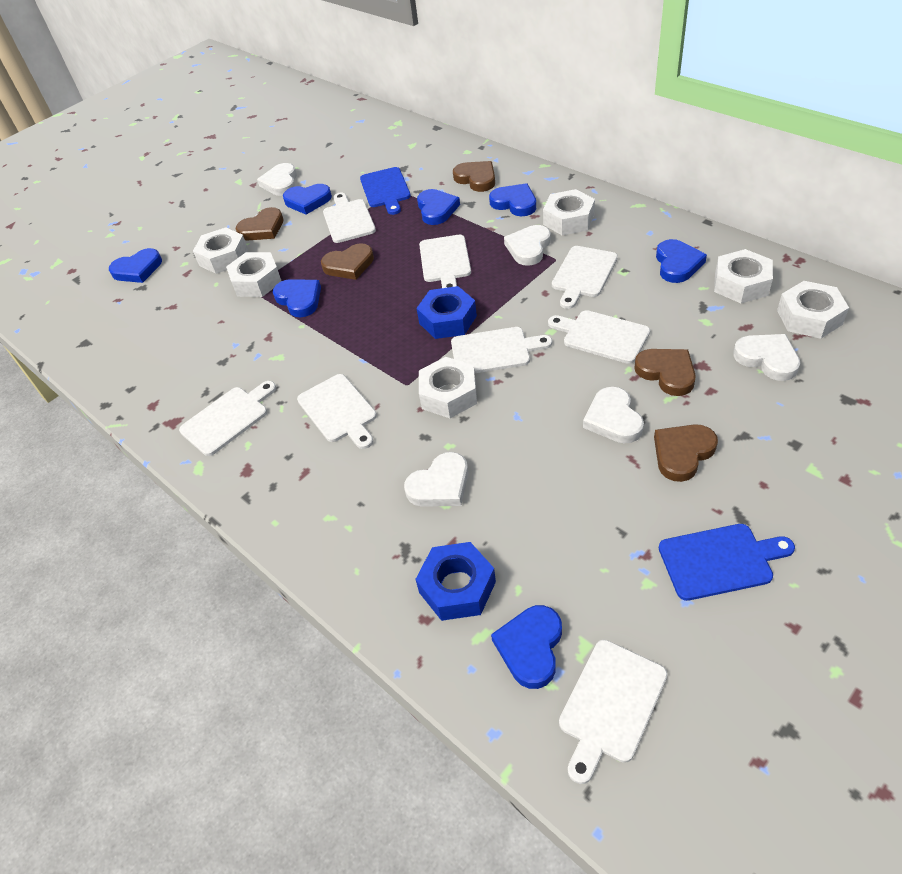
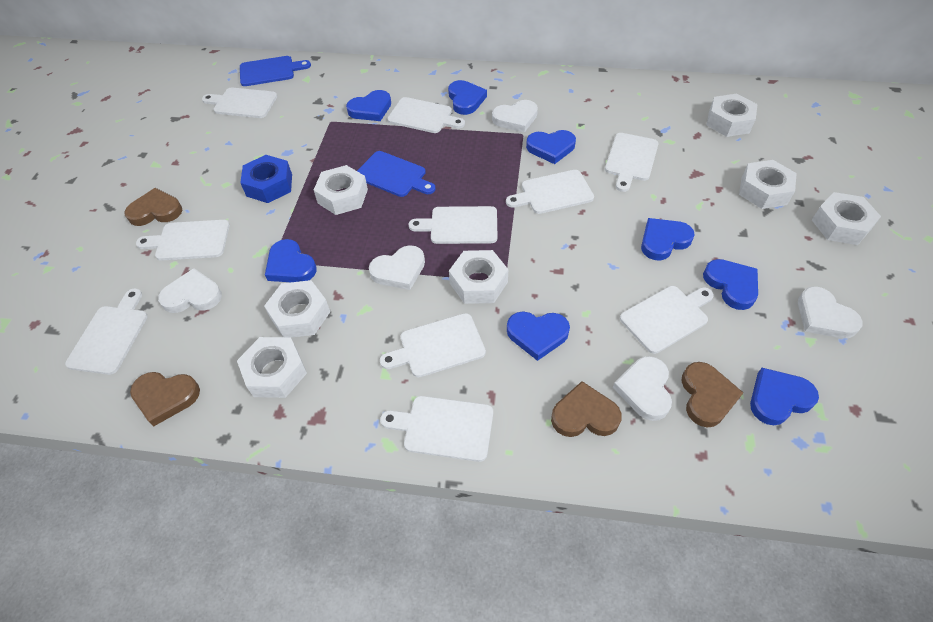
blue heart: [109,248,162,283] [273,279,321,318] [283,184,332,215] [417,189,460,225] [489,183,536,216] [491,605,562,689] [656,239,707,283] = 7 -> [265,239,317,282] [346,90,391,121] [448,80,487,115] [507,312,570,361] [526,130,576,164] [641,218,695,261] [703,259,758,310] [750,368,819,425] = 8
blue nut: [415,542,496,621] [416,286,477,339] = 2 -> [240,155,292,203] = 1
brown heart: [236,207,284,241] [321,243,374,280] [453,161,495,192] [634,349,696,396] [654,424,718,482] = 5 -> [124,188,182,226] [130,372,200,426] [551,381,622,437] [682,362,743,428] = 4
white cutting board: [179,381,276,456] [297,374,377,449] [323,193,376,243] [419,235,471,288] [451,327,552,373] [548,310,650,364] [552,246,618,309] [559,640,667,784] = 8 -> [65,288,148,375] [136,220,230,261] [202,88,277,118] [380,313,486,377] [380,396,493,462] [387,97,465,133] [409,206,497,244] [506,170,594,214] [605,133,659,192] [620,286,714,354] = 10
white nut: [193,227,248,274] [226,252,281,297] [419,357,477,418] [543,189,595,235] [714,249,773,303] [777,281,849,339] = 6 -> [237,337,307,398] [264,280,330,338] [314,165,368,215] [449,250,508,304] [706,94,758,137] [739,160,797,209] [812,192,881,245] = 7

